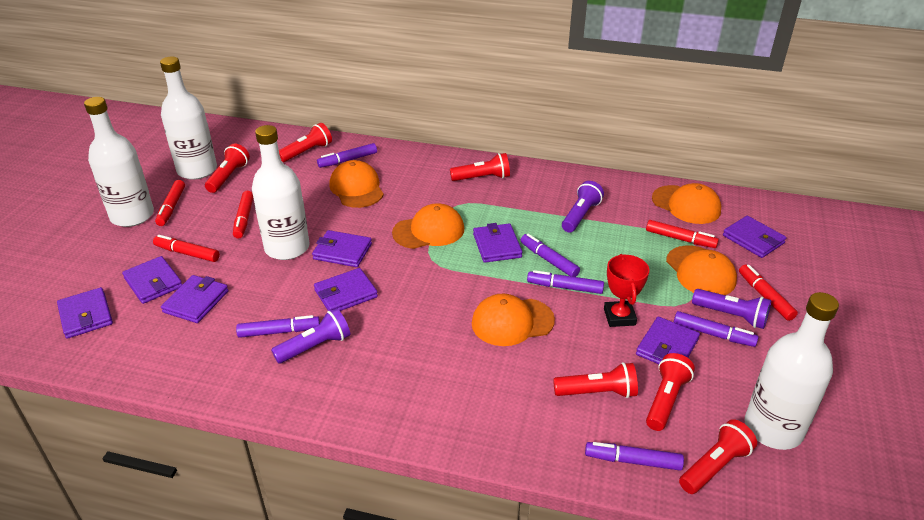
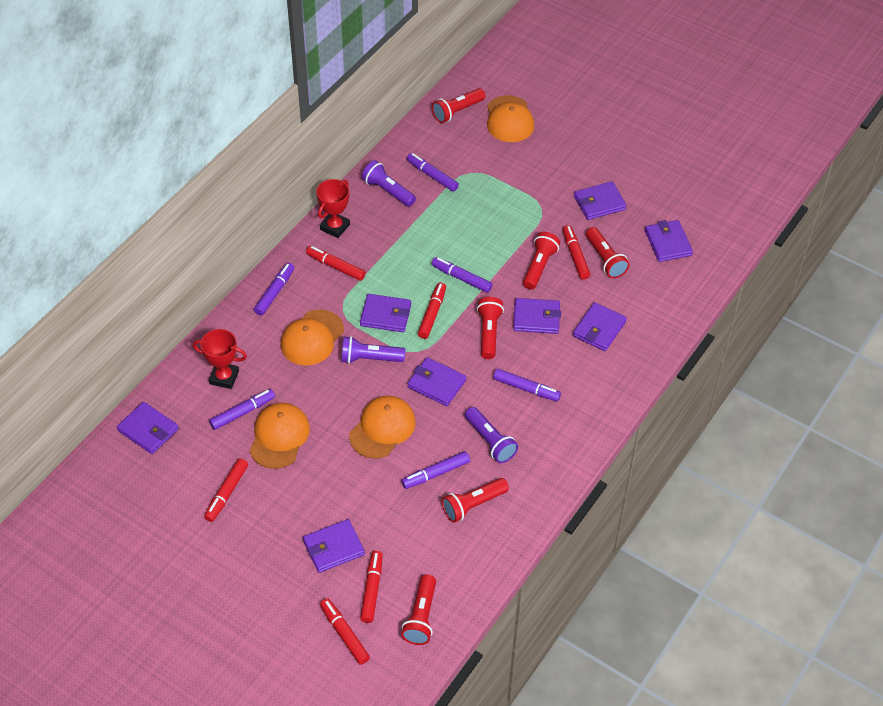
orange cap: [329,160,384,208] [392,203,464,249] [472,294,555,346] [652,183,721,224] [666,245,737,295] = 5 -> [250,403,310,469] [281,309,344,365] [349,396,416,459] [487,95,534,142] = 4
red marker: [153,235,220,262] [155,180,185,226] [233,191,253,238] [646,220,719,248] [739,264,798,321] = 5 -> [204,459,248,522] [306,246,366,281] [320,598,370,665] [360,551,383,623] [418,283,446,339] [563,225,590,280] = 6
red trophy: [604,254,650,327] = 1 -> [193,329,247,389] [316,179,350,238] = 2
white bottle: [84,97,154,227] [160,57,217,180] [252,125,310,260] [745,292,839,450] = 4 -> none = 0

